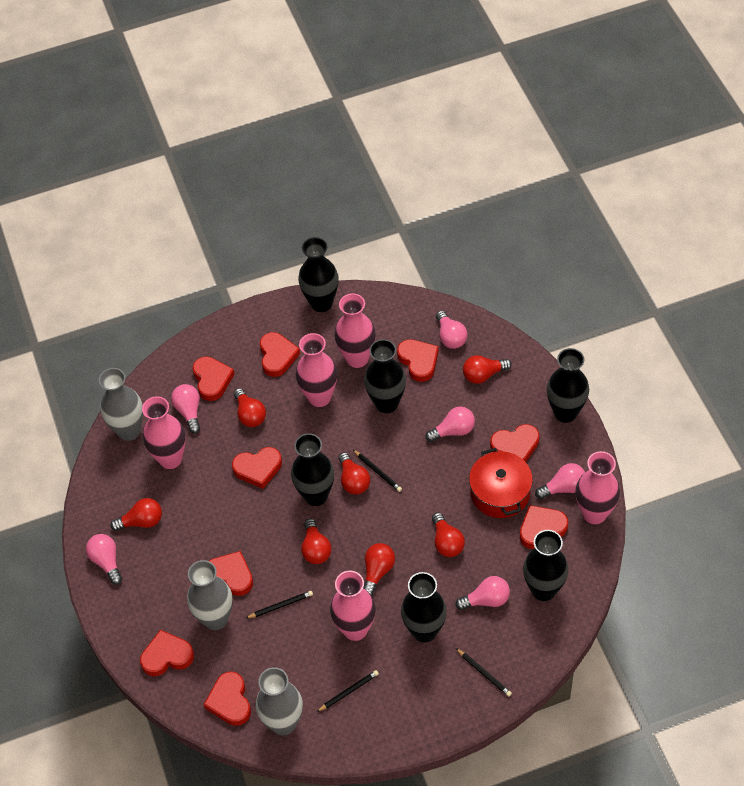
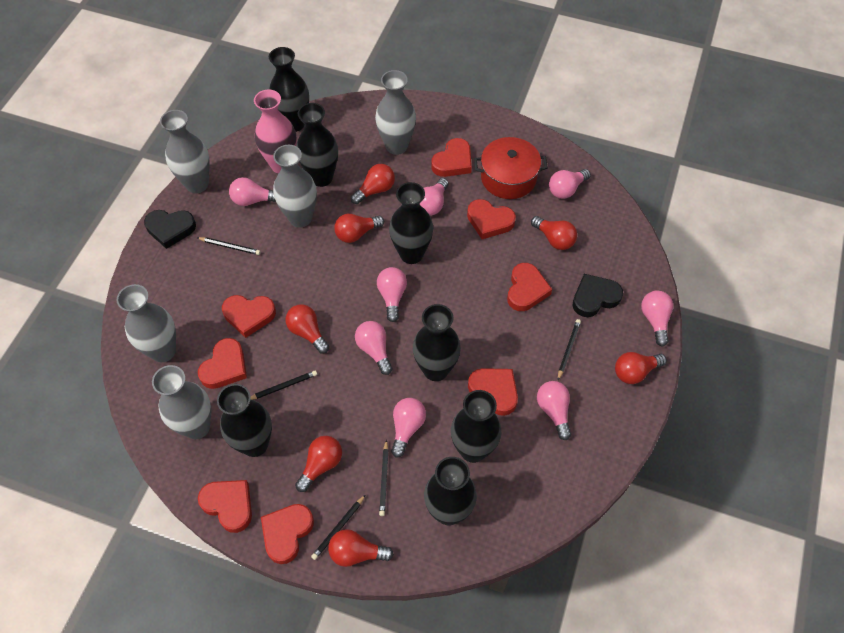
black heart: none = 0 -> [144,210,196,249] [573,274,623,317] = 2
black pencil: [246,591,313,618] [317,670,379,712] [353,450,402,492] [456,648,512,697] = 4 -> [197,237,260,255] [251,370,317,400] [311,494,366,560] [379,440,389,516] [558,319,581,380] = 5
black vase: [291,434,334,506] [298,237,339,312] [364,339,406,413] [401,572,447,642] [523,530,569,601] [547,348,589,423] = 6 -> [217,384,272,457] [269,47,309,132] [297,103,338,187] [389,182,433,264] [413,304,461,381] [424,457,477,525] [451,390,501,463] = 7
grey vase: [99,368,143,441] [187,560,233,630] [256,667,303,735] = 3 -> [117,284,176,362] [152,365,211,439] [160,110,210,193] [273,145,317,228] [375,70,416,155] = 5
pink light bulb: [86,534,122,585] [171,384,200,434] [425,406,475,442] [436,311,467,349] [455,576,510,610] [535,463,585,499] = 6 -> [229,177,276,206] [355,321,393,375] [377,267,407,322] [391,398,426,458] [420,178,448,216] [537,381,571,440] [549,169,591,199] [641,290,673,347] = 8
pink vase: [142,396,186,469] [296,333,337,407] [330,571,376,641] [334,293,376,368] [576,451,620,524] = 5 -> [254,89,297,174] = 1
red heart: [140,630,194,676] [193,356,235,401] [203,672,251,726] [209,551,253,596] [232,447,282,489] [260,332,300,377] [397,339,439,382] [490,424,539,462] [520,505,568,549] = 9 -> [198,338,247,389] [198,480,252,533] [222,295,276,338] [261,504,314,564] [431,138,472,177] [467,199,516,239] [468,368,518,416] [507,263,552,311] = 8

